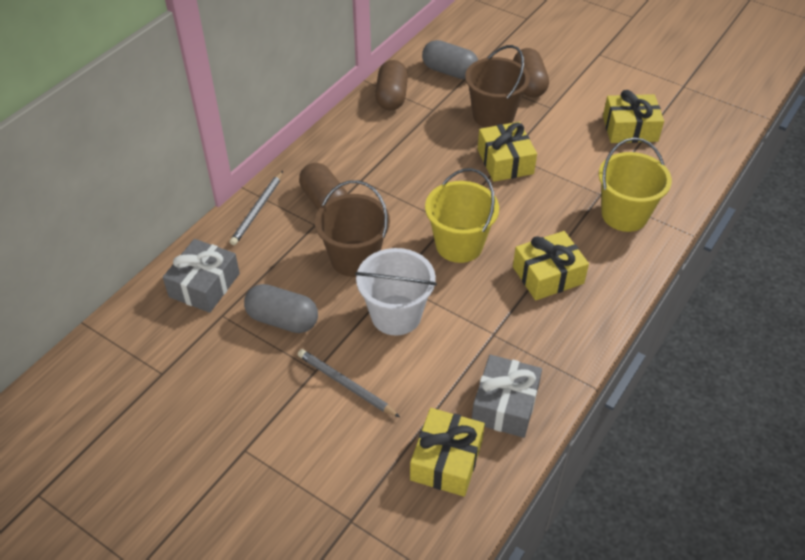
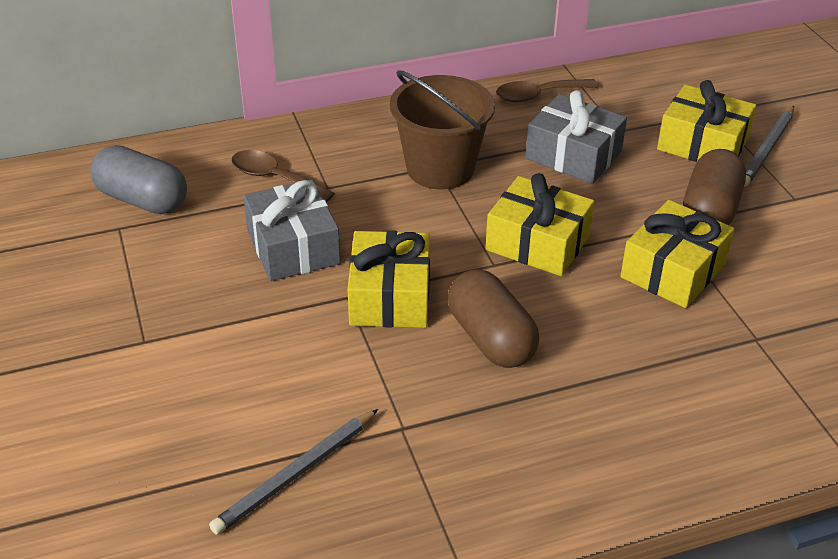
brown bucket: [315,180,390,277] [465,45,530,128] = 2 -> [390,70,495,189] = 1
brown capsule: [299,163,348,210] [375,60,408,111] [513,48,549,97] = 3 -> [448,269,539,368] [683,149,746,225] = 2
brown spoon: none = 0 -> [232,150,335,202] [496,79,598,102] = 2
grey capsule: [244,284,318,333] [422,40,478,79] = 2 -> [90,145,187,214] = 1
white bucket: [355,248,437,336] = 1 -> none = 0
yellow bucket: [425,168,499,263] [599,138,672,232] = 2 -> none = 0

